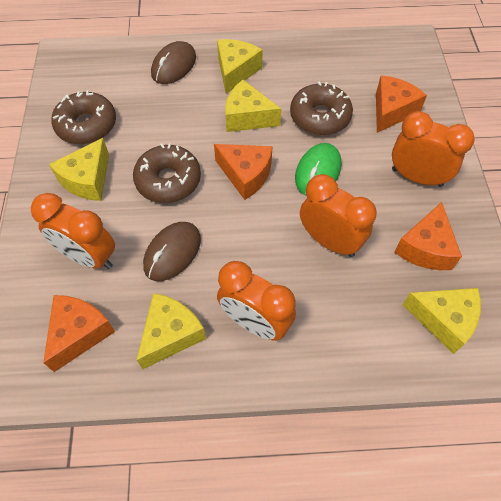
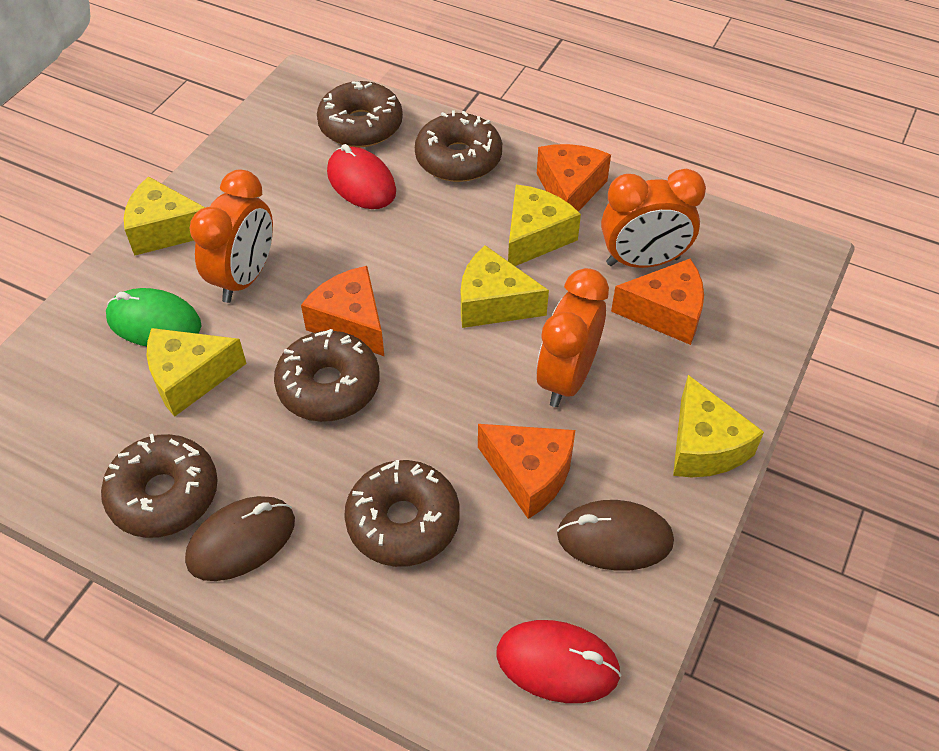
brown donut: [51,91,116,144] [133,143,201,203] [290,82,353,135] = 3 -> [101,434,218,538] [274,329,380,422] [317,81,403,147] [344,460,460,567] [415,110,502,182] = 5
orange clock: [31,193,115,269] [217,261,296,341] [300,174,377,257] [392,111,475,187] = 4 -> [190,169,273,303] [536,268,609,407] [601,168,706,268] = 3
red mouse: none = 0 -> [327,144,396,209] [496,620,621,703] = 2

